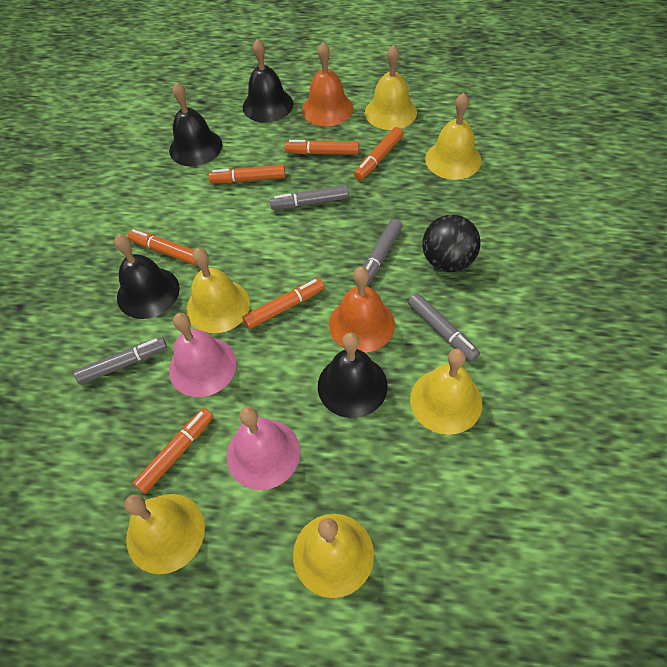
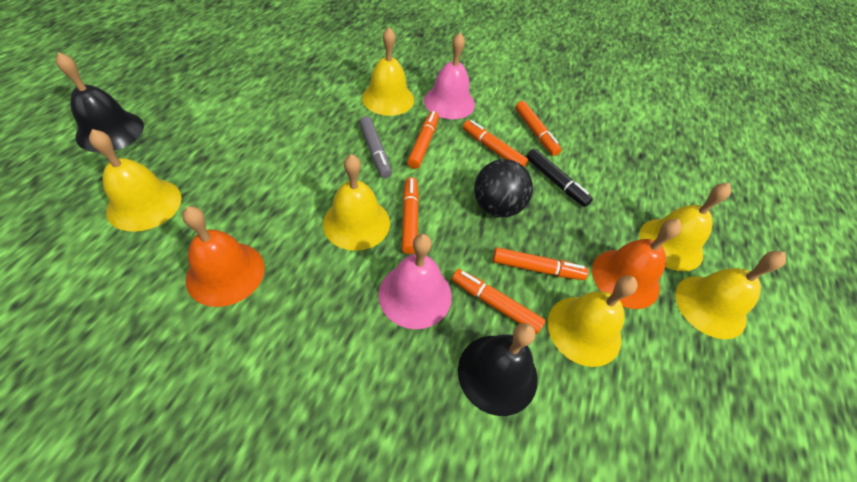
black bell: [114,234,180,319] [169,82,223,166] [243,39,293,123] [318,333,388,418] = 4 -> [56,52,144,153] [458,323,538,416] = 2
black marker: none = 0 -> [526,149,593,207] = 1
grey marker: [74,337,167,385] [270,185,349,210] [363,219,402,286] [408,293,480,362] = 4 -> [359,116,392,178] = 1

